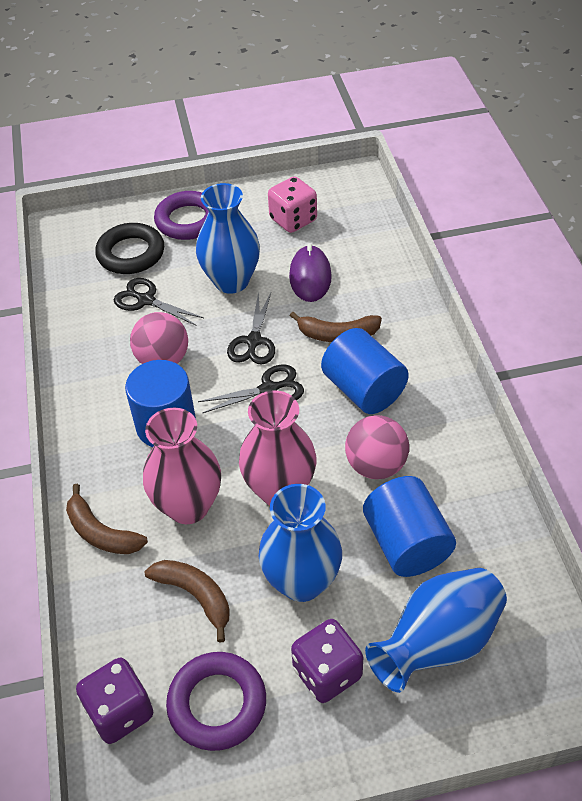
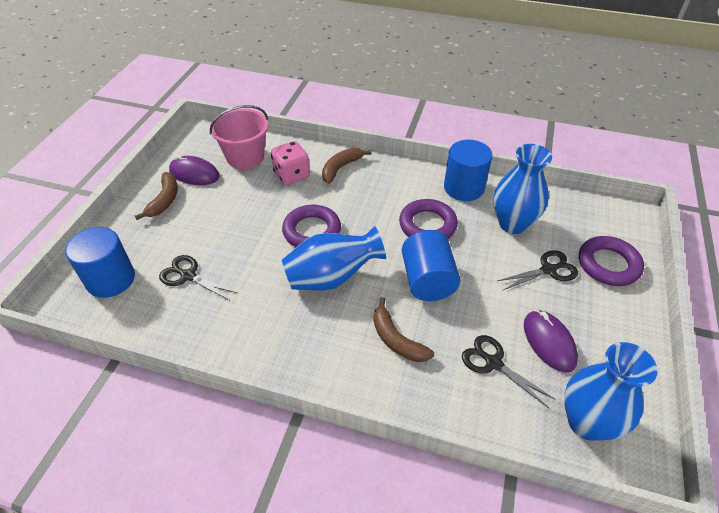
black ring: [95,223,164,274] = 1 -> none = 0
pink ball: [130,312,188,364] [345,415,409,479] = 2 -> none = 0
pink bucket: none = 0 -> [210,105,268,169] = 1
pink vase: [143,408,221,524] [239,391,316,505] = 2 -> none = 0
purple dice: [76,658,153,744] [291,619,363,703] = 2 -> none = 0
purple mouse: [289,243,332,302] = 1 -> [169,155,220,185] [524,310,578,373] = 2
purple ring: [154,191,209,240] [166,652,266,751] = 2 -> [282,205,341,247] [399,199,458,239] [579,236,644,286] = 3

